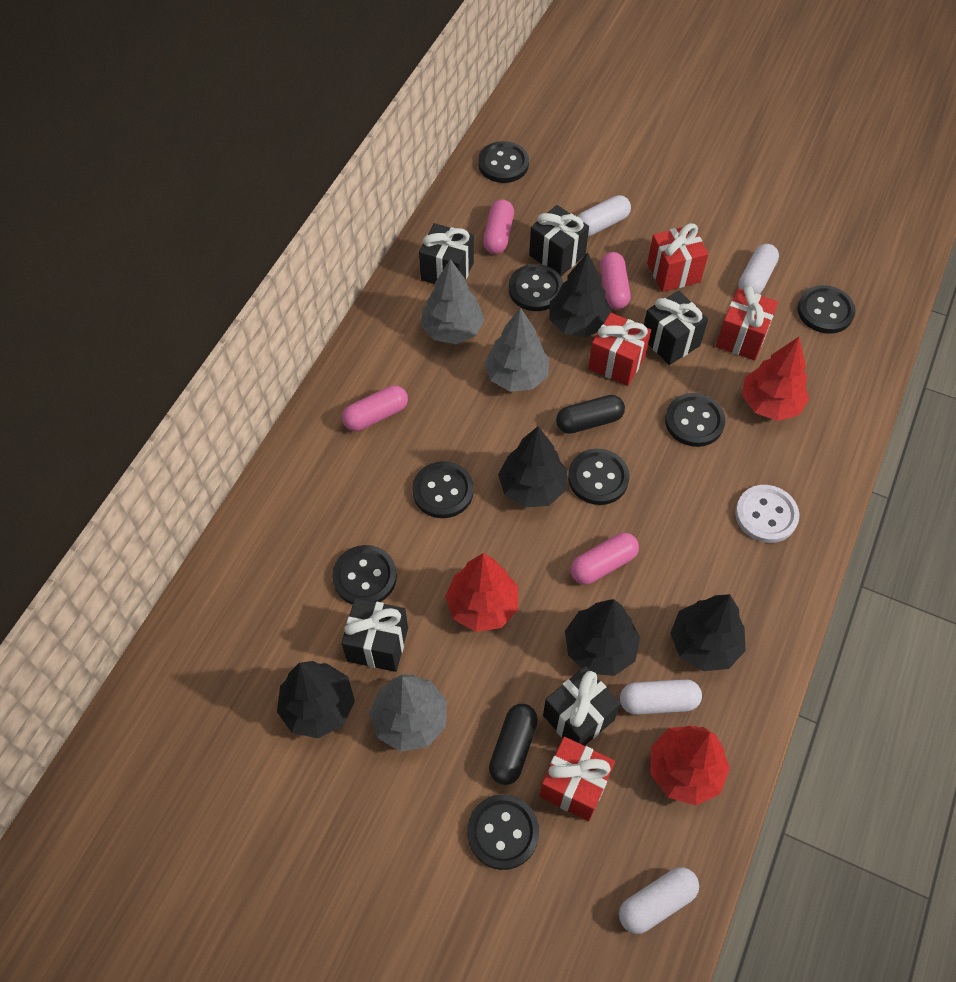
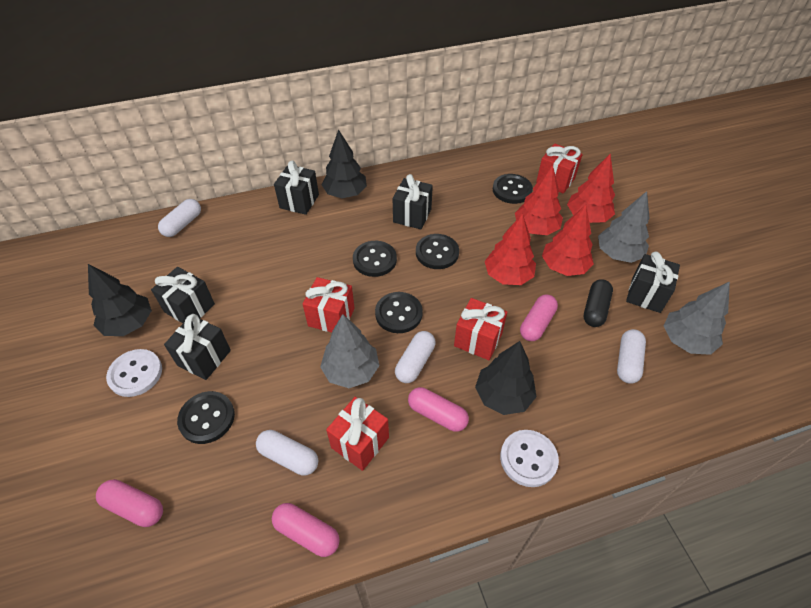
black button: [332,545,397,605] [412,461,474,518] [467,794,539,870] [478,141,529,183] [509,264,563,311] [568,449,629,505] [665,393,725,447] [797,285,855,334] = 8 -> [177,391,235,444] [353,241,397,277] [375,292,423,333] [416,234,459,269] [493,174,533,204] = 5
black capsule: [489,704,538,785] [556,395,625,434] = 2 -> [584,279,613,327] = 1
black tree: [277,661,355,738] [498,426,567,508] [549,252,612,337] [565,599,640,676] [670,594,746,671] = 5 -> [88,264,152,336] [322,130,367,198] [475,341,537,415] = 3
red tree: [445,553,518,632] [650,725,730,805] [742,337,809,421] = 3 -> [485,213,536,285] [515,165,563,235] [542,205,594,276] [567,154,615,223] = 4
white button: [735,485,799,543] = 1 -> [106,349,162,397] [500,430,559,487] = 2

